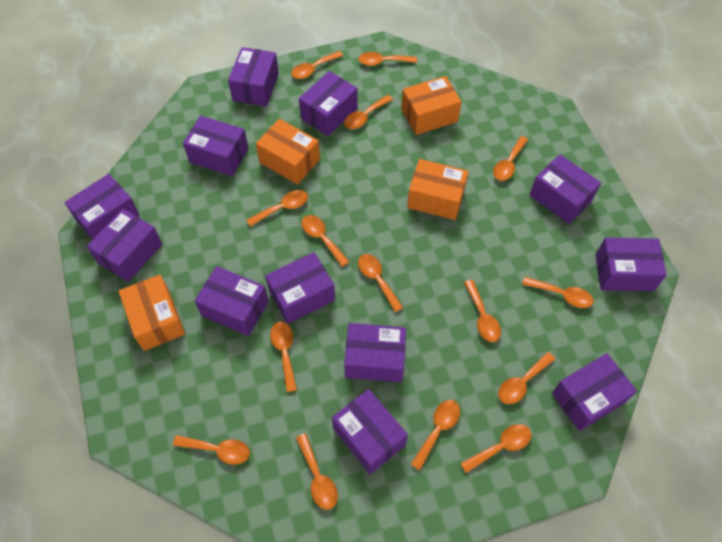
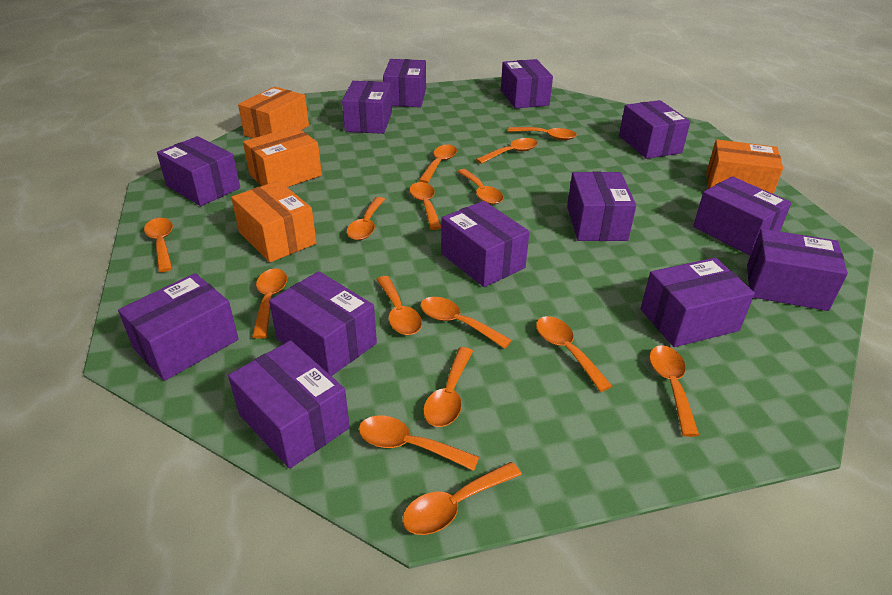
purple box: [64,174,140,240] [87,209,162,282] [183,116,249,176] [195,266,269,336] [228,47,279,107] [265,252,335,324] [299,71,358,136] [332,389,408,474] [344,323,406,382] [529,154,601,224] [552,353,637,431] [595,237,667,292] = 12 -> [118,273,239,381] [157,136,240,206] [228,340,350,469] [269,271,377,376] [342,81,392,134] [383,59,426,107] [441,201,530,287] [501,59,553,109] [567,172,636,241] [619,100,690,159] [641,258,755,347] [693,176,792,256] [747,229,848,311] = 13

